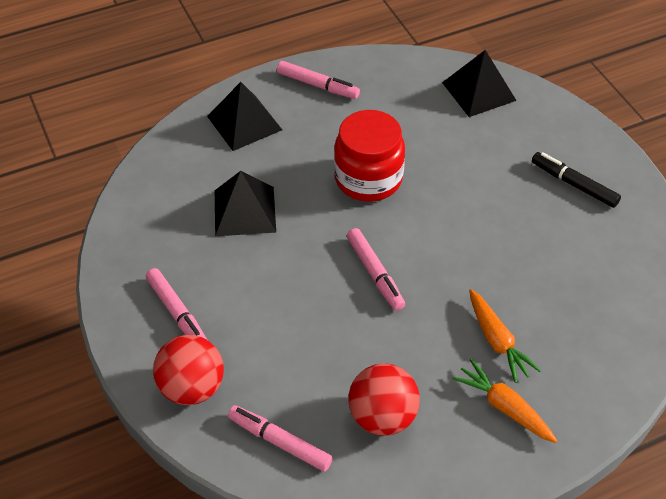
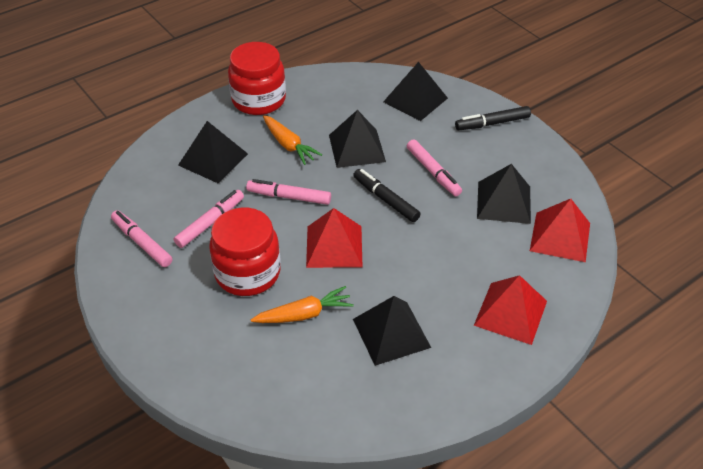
black marker: [532,152,621,208] = 1 -> [353,169,421,222] [455,106,531,130] = 2
black pyramid: [207,82,282,151] [215,171,276,236] [442,50,517,117] = 3 -> [178,121,248,183] [329,110,386,168] [353,296,431,366] [383,62,448,121] [477,164,531,224] = 5
red ball: [153,335,224,405] [348,363,420,436] = 2 -> none = 0
red jar: [334,110,405,202] = 1 -> [209,208,281,296] [228,42,286,115] = 2
red pyramid: none = 0 -> [306,208,362,268] [474,275,547,345] [530,199,590,262] = 3

